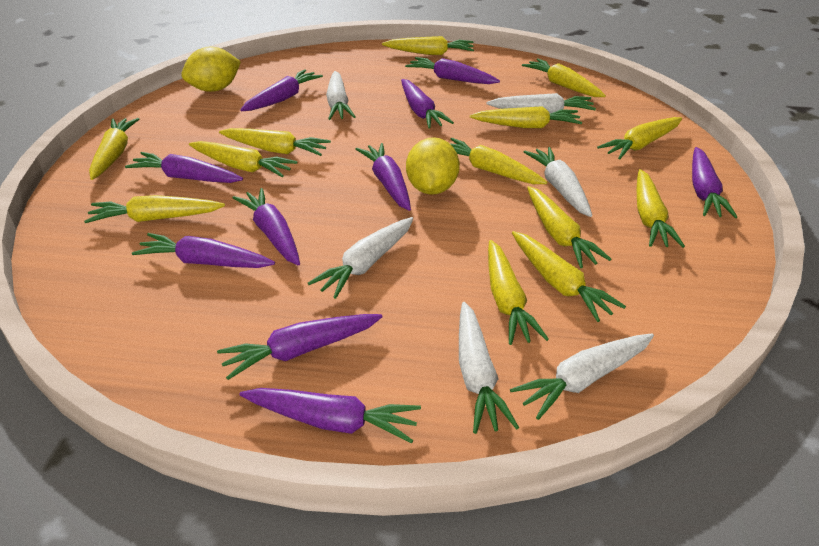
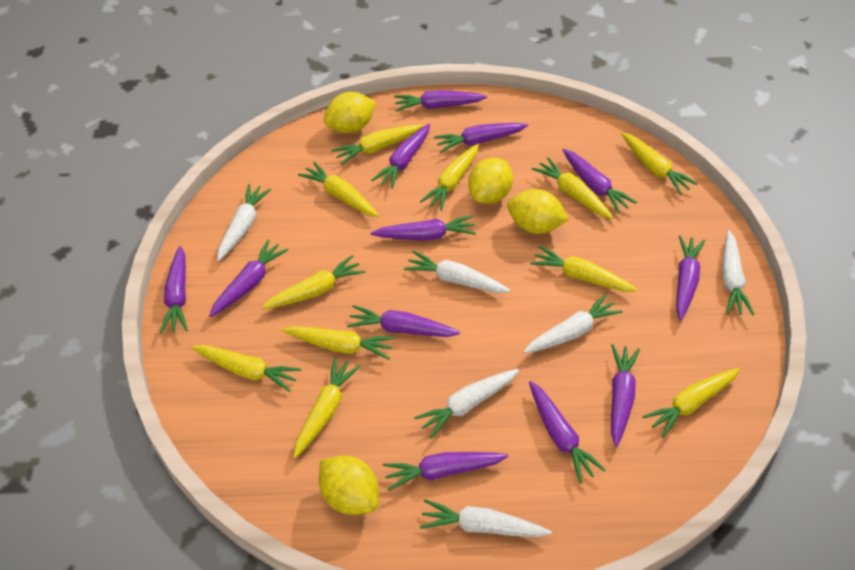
purple carrot: [125,152,243,183] [132,233,275,268] [217,314,383,380] [232,188,300,266] [239,388,421,443] [240,69,323,111] [356,143,411,211] [401,79,454,129] [405,57,500,84] [692,147,737,218] = 10 -> [160,246,188,333] [209,239,289,317] [347,305,460,337] [371,124,430,189] [371,215,476,241] [383,452,508,491] [394,90,487,111] [434,123,528,153] [529,381,606,483] [563,149,637,214] [611,344,640,447] [676,235,705,321] = 12
yellow carrot: [84,195,225,223] [89,118,139,180] [189,141,297,177] [219,128,331,156] [382,36,474,55] [449,138,548,184] [470,106,582,128] [488,240,549,345] [512,231,626,322] [522,59,606,97] [527,186,611,268] [597,117,682,159] [637,169,685,248] = 13 -> [191,345,301,392] [261,255,365,309] [282,326,395,360] [294,357,361,458] [298,162,379,217] [332,124,423,165] [420,144,479,211] [530,246,638,292] [532,157,613,219] [621,132,698,195] [642,368,740,438] = 11
yellow lemon: [181,47,241,92] [406,137,460,195] = 2 -> [319,456,379,515] [324,92,376,133] [468,158,513,204] [507,189,569,234] = 4

